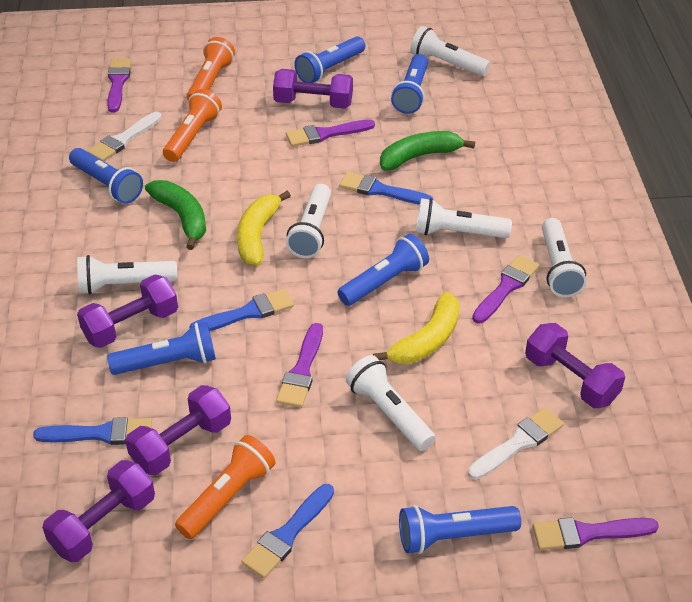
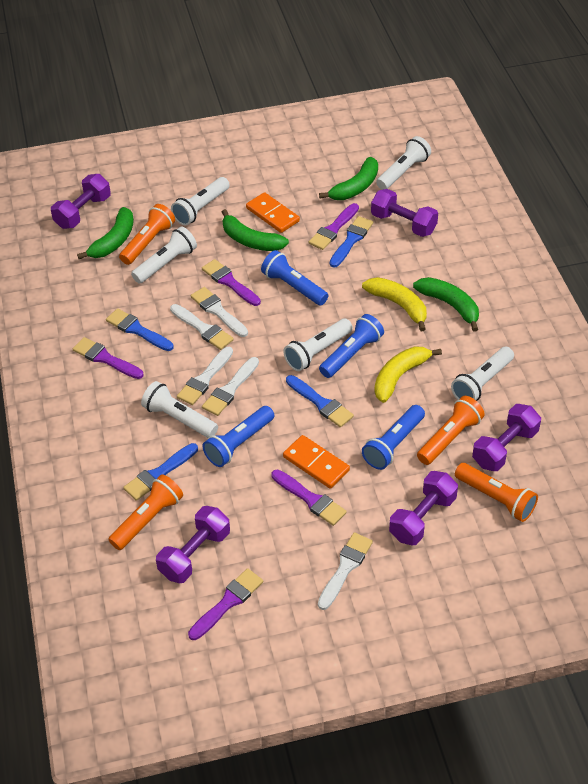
blue flashlight: [69,148,143,204] [107,322,216,375] [294,36,365,83] [337,234,429,306] [391,54,428,114] [399,505,521,554] = 6 -> [202,406,274,467] [261,250,328,306] [319,314,384,378] [362,405,425,470] = 4
green banana: [145,180,206,250] [380,131,475,170] = 2 -> [77,207,134,259] [222,209,289,251] [319,157,378,200] [413,277,479,332] = 4
orange domino: none = 0 -> [246,192,300,233] [283,435,350,489] = 2
orange flashlight: [163,89,222,162] [175,435,275,539] [187,37,235,101] = 3 -> [108,474,183,550] [119,204,175,265] [417,396,485,465] [455,463,538,522] = 4
white brush: [87,112,162,161] [468,407,564,480] = 2 -> [170,304,234,350] [177,347,233,405] [191,287,248,337] [202,357,259,416] [318,532,373,610] = 5

